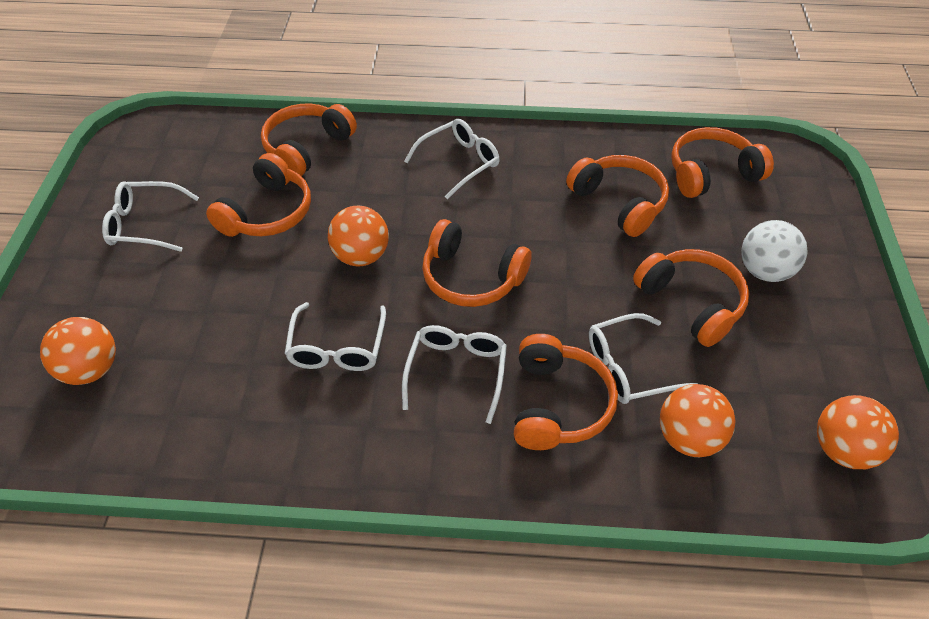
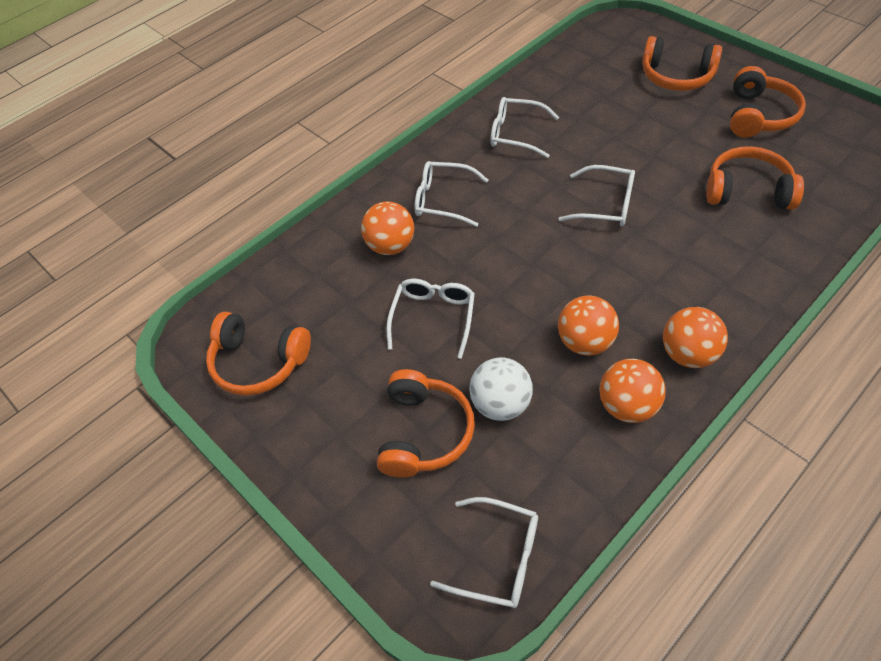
orange headphones: [206,153,311,237] [261,103,357,176] [422,219,532,307] [514,334,618,450] [566,155,669,237] [633,249,749,347] [671,127,774,198] = 7 -> [206,312,311,396] [377,369,475,478] [642,36,722,91] [706,146,804,210] [730,66,806,137] = 5

